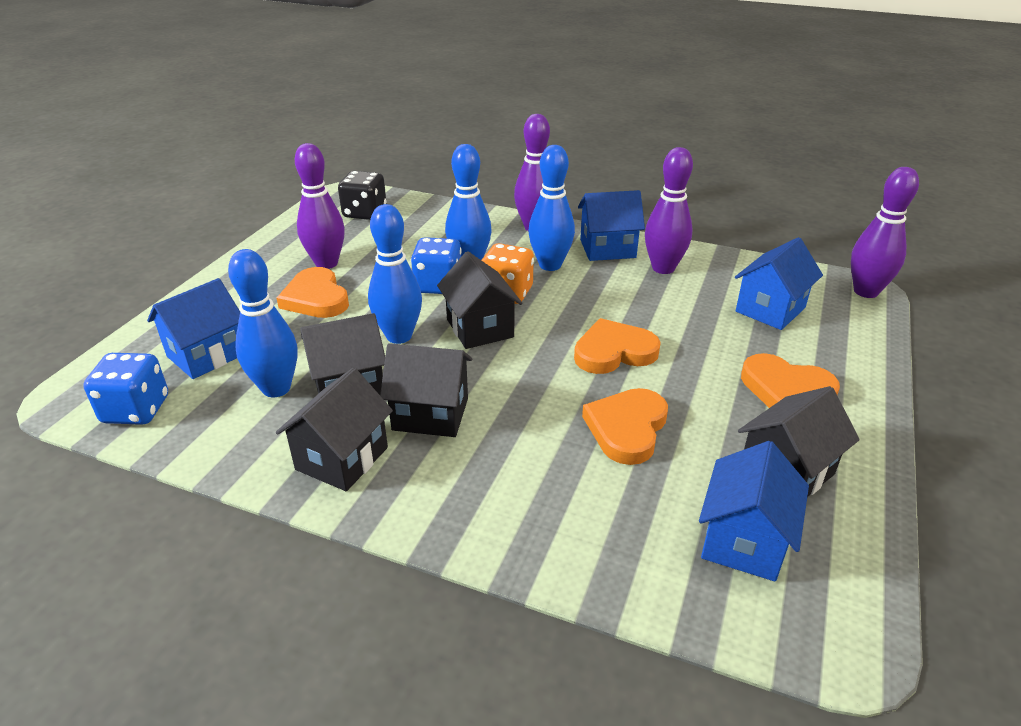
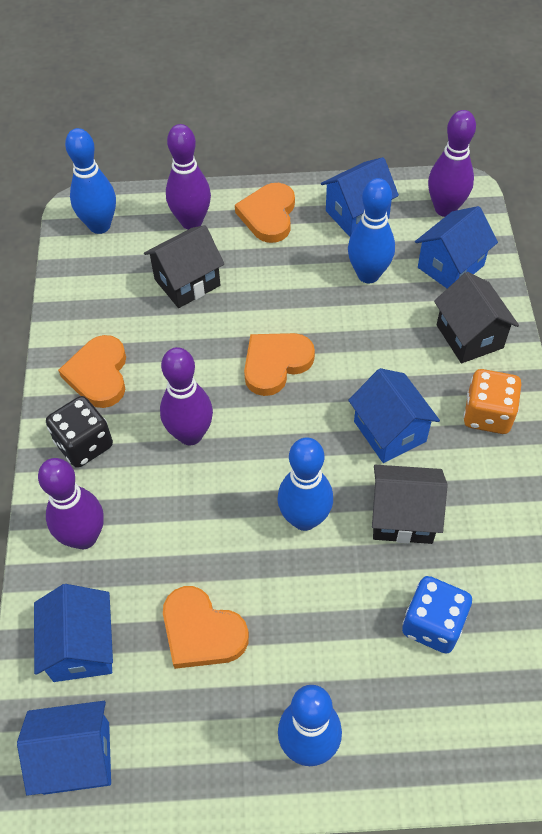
black house: [276,368,393,491] [300,313,385,395] [380,343,472,437] [437,251,523,349] [738,386,860,497] = 5 -> [144,225,224,308] [372,465,448,544] [434,272,519,363] = 3
blue dice: [83,353,168,425] [411,237,462,294] = 2 -> [402,576,472,654] = 1
blue house: [147,278,240,379] [578,190,645,261] [699,441,809,581] [735,237,823,330] = 4 -> [17,701,111,796] [34,584,113,682] [321,157,399,237] [348,368,440,463] [415,206,498,288] = 5

